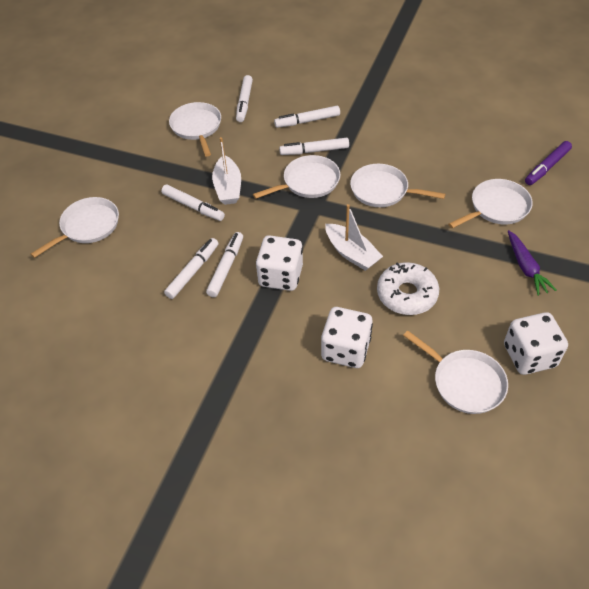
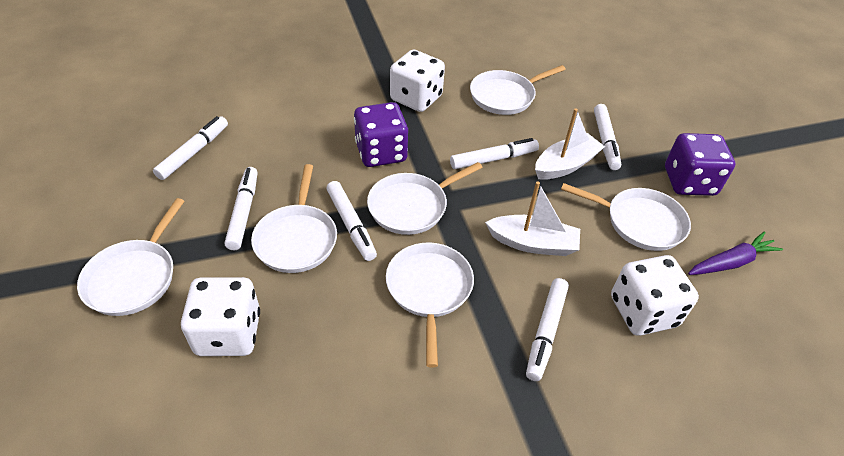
purple dice: none = 0 -> [354,102,408,167] [665,133,735,196] = 2
purple marker: [525,141,572,185] = 1 -> none = 0
white donut: [377,262,439,315] = 1 -> none = 0

